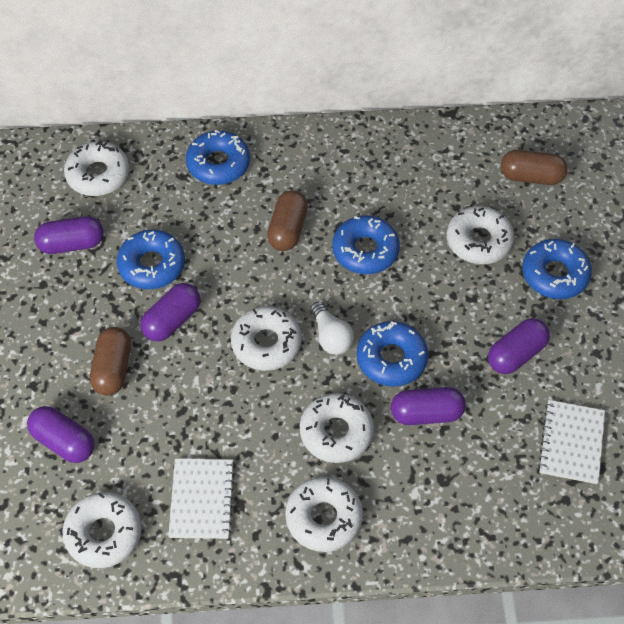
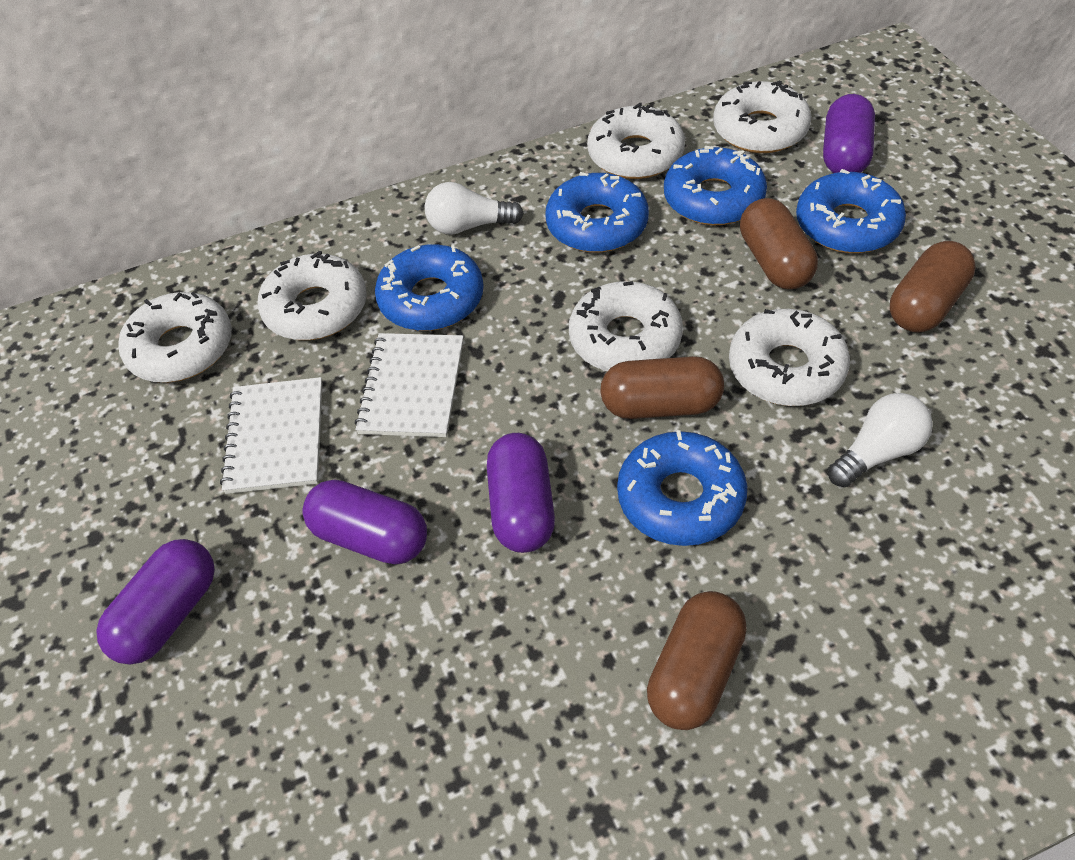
brown capsule: [90,327,131,395] [267,190,308,251] [501,150,568,185] = 3 -> [600,356,724,419] [647,591,747,730] [740,198,818,289] [890,241,976,333] = 4
purple capsule: [27,406,95,463] [34,216,104,254] [141,283,201,341] [391,387,466,425] [488,318,550,374] = 5 -> [96,539,215,665] [303,479,427,565] [487,433,555,553] [823,94,875,173] = 4
white light bulb: [310,302,354,355] = 1 -> [424,182,524,235] [828,393,933,487] = 2

